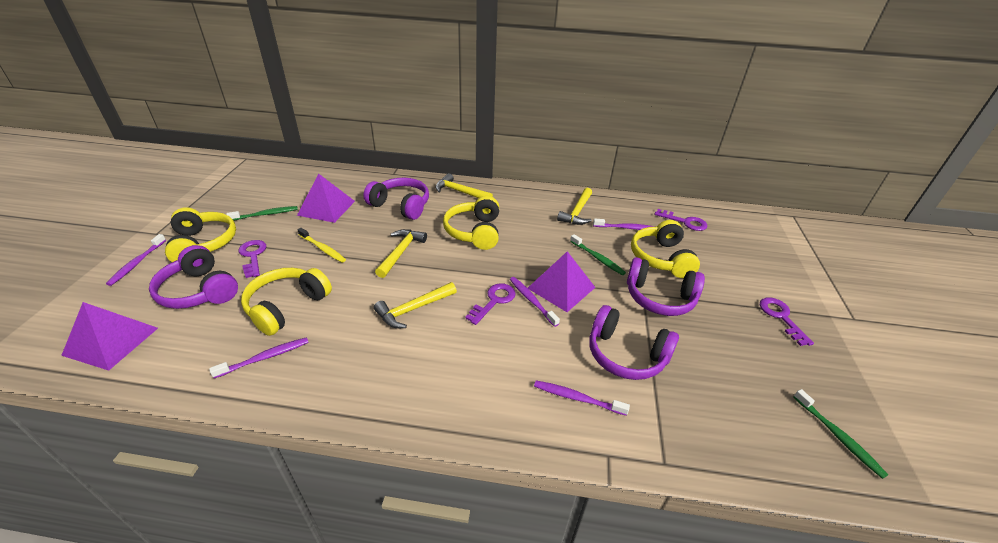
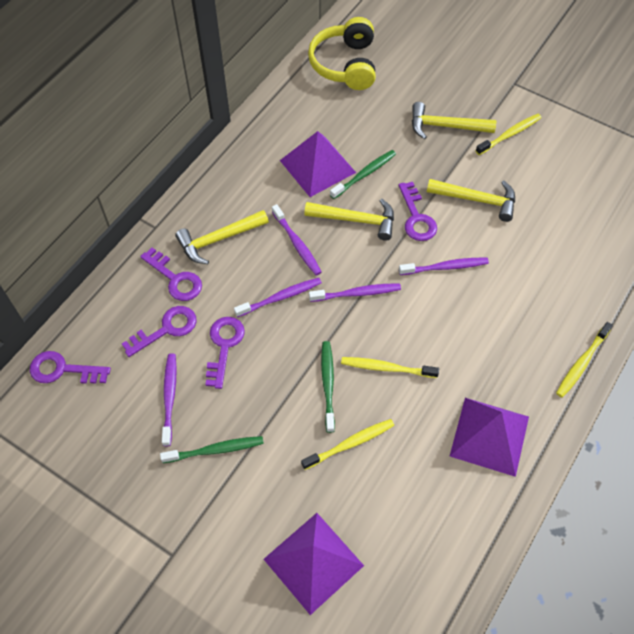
purple headphones: [149,245,238,309] [363,178,429,220] [590,305,679,380] [627,257,705,316] = 4 -> none = 0
purple key: [238,240,267,278] [465,283,516,325] [654,209,707,231] [760,297,814,346] = 4 -> [30,351,111,384] [122,306,197,357] [140,247,202,301] [205,317,245,389] [398,182,437,241] = 5
yellow headphones: [165,207,236,262] [241,268,332,336] [443,196,499,250] [631,220,700,278] = 4 -> [308,17,376,90] = 1
yellow toothbrush: [297,228,346,263] = 1 -> [301,419,394,470] [341,357,439,378] [476,114,542,155] [556,322,613,397] = 4

